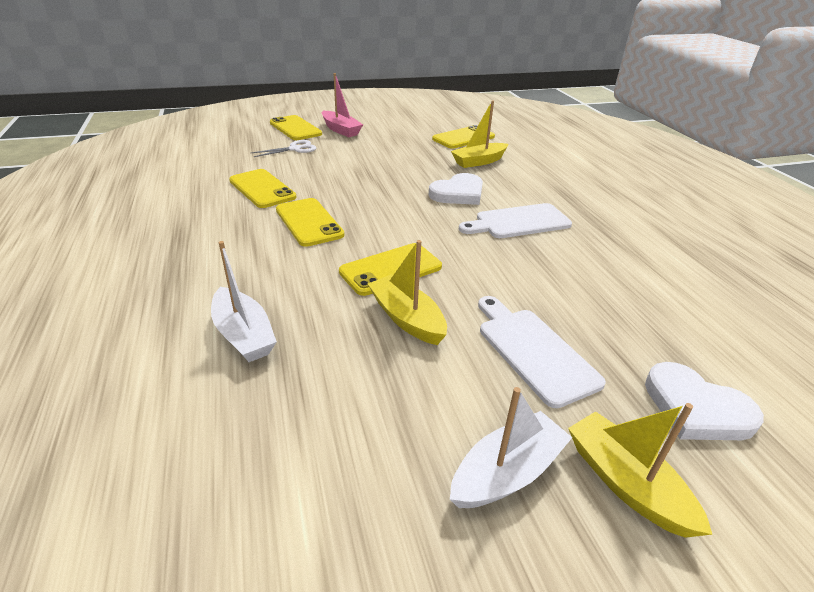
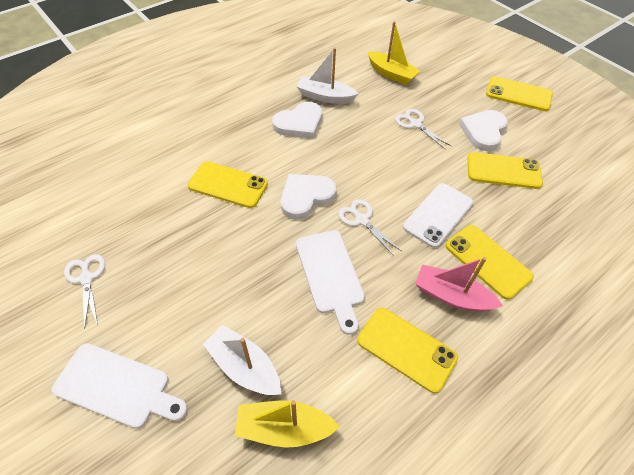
white heart: [429,173,483,205] [645,362,764,440] = 2 -> [272,102,322,139] [281,174,336,219] [459,110,507,151] = 3
white phone: none = 0 -> [403,183,473,248] = 1
white scissors: [251,140,316,157] = 1 -> [64,254,105,329] [338,199,401,256] [395,109,451,149] = 3
yellow boat: [368,240,447,345] [451,100,508,168] [568,403,712,538] = 3 -> [235,400,340,448] [368,21,420,85] = 2

